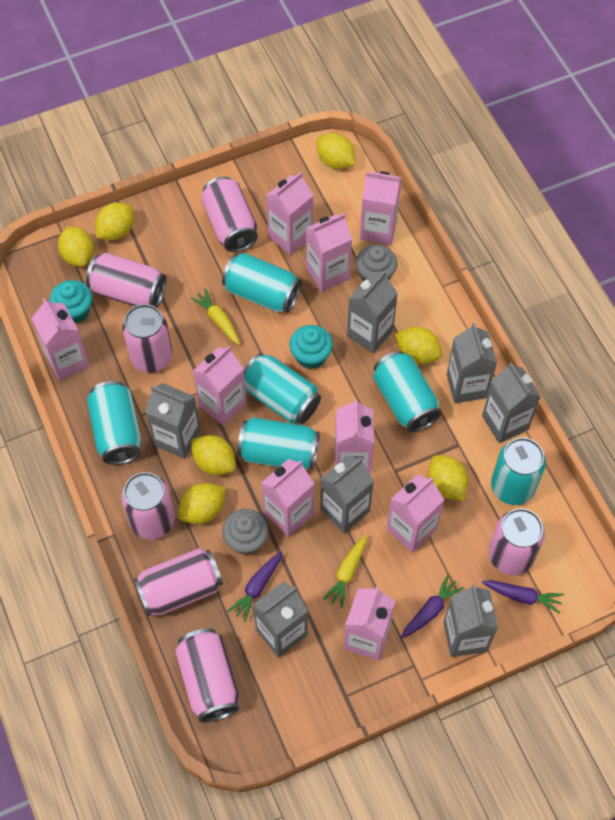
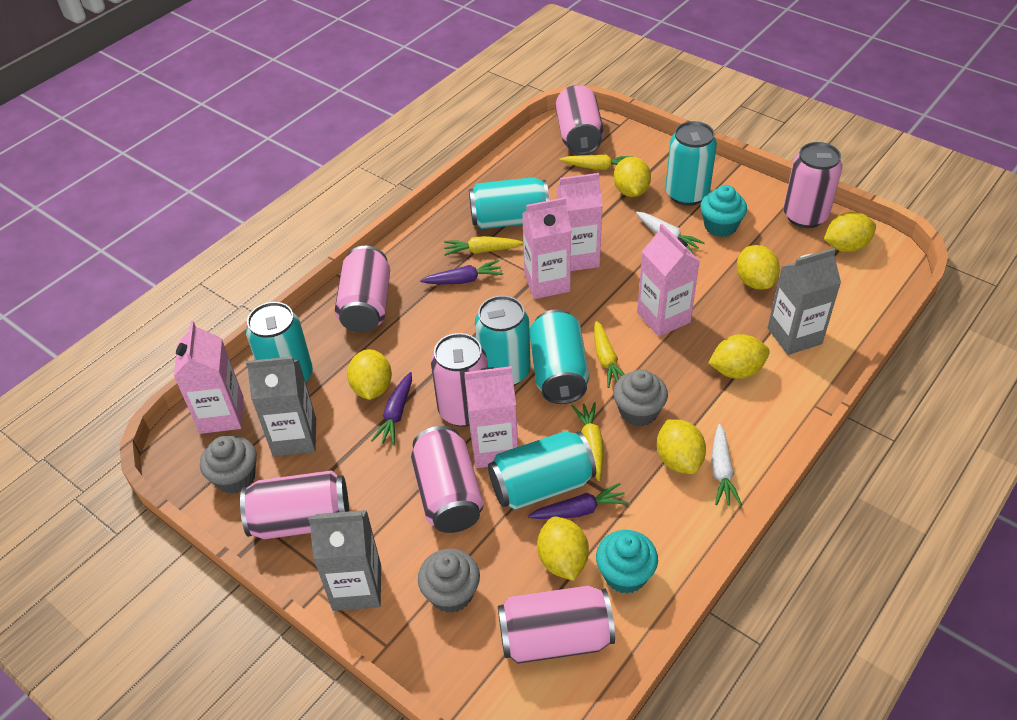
grey carton: [145,383,200,459] [253,581,308,658] [320,456,374,533] [347,271,398,353] [444,585,498,657] [447,323,497,403] [482,363,541,443] = 7 -> [246,356,316,456] [308,510,381,611] [768,248,841,355] = 3
grey cupcake: [222,509,269,555] [355,244,398,281] = 2 -> [200,436,257,494] [418,549,480,613] [613,369,668,427] = 3
pink carton: [31,298,90,381] [193,346,247,426] [261,459,315,537] [266,172,314,255] [306,213,352,292] [335,399,374,474] [343,587,395,661] [360,171,402,245] [387,475,444,553] = 9 -> [174,321,244,434] [464,366,518,468] [522,197,571,299] [557,173,603,271] [637,224,700,337] = 5
white carrot: none = 0 -> [636,212,705,254] [711,424,742,506] = 2
yellow carrot: [190,288,240,345] [323,534,367,608] = 2 -> [444,236,523,256] [560,154,634,170] [572,402,603,481] [594,320,625,388] = 4

